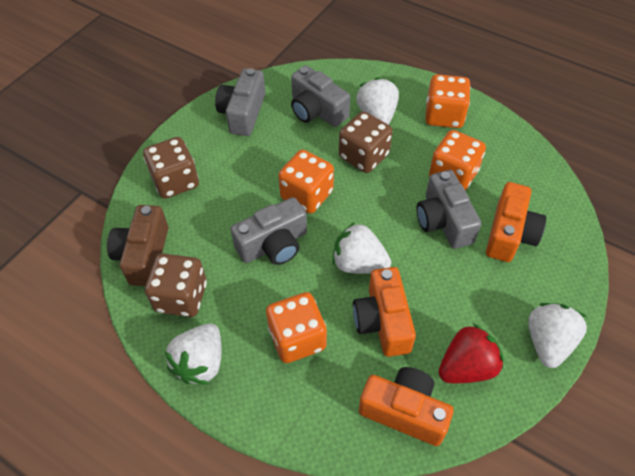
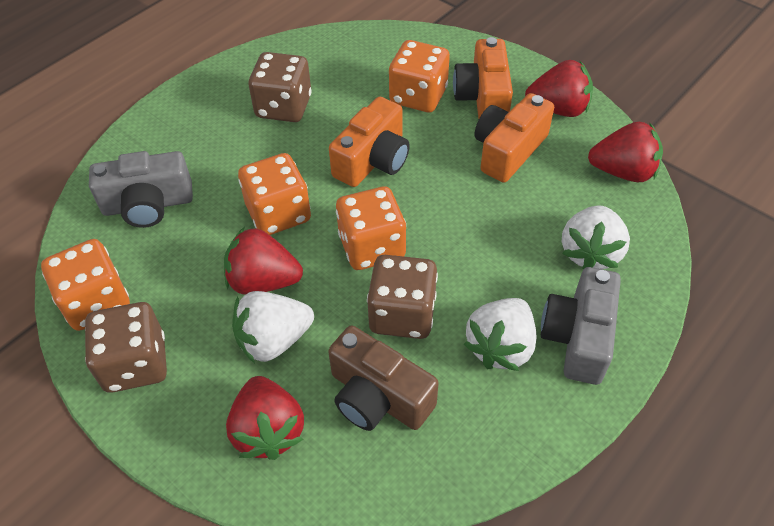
grey camera: [215,68,266,136] [230,197,307,265] [291,65,350,127] [416,170,481,249] = 4 -> [89,151,193,228] [541,267,621,385] = 2
red strawberry: [438,323,504,383] = 1 -> [224,227,303,295] [226,376,304,460] [525,60,593,117] [588,122,663,182] = 4
white strawberry: [165,324,221,384] [332,222,391,274] [356,77,399,125] [528,303,587,368] = 4 -> [232,291,314,363] [464,298,536,371] [562,205,630,270] = 3

